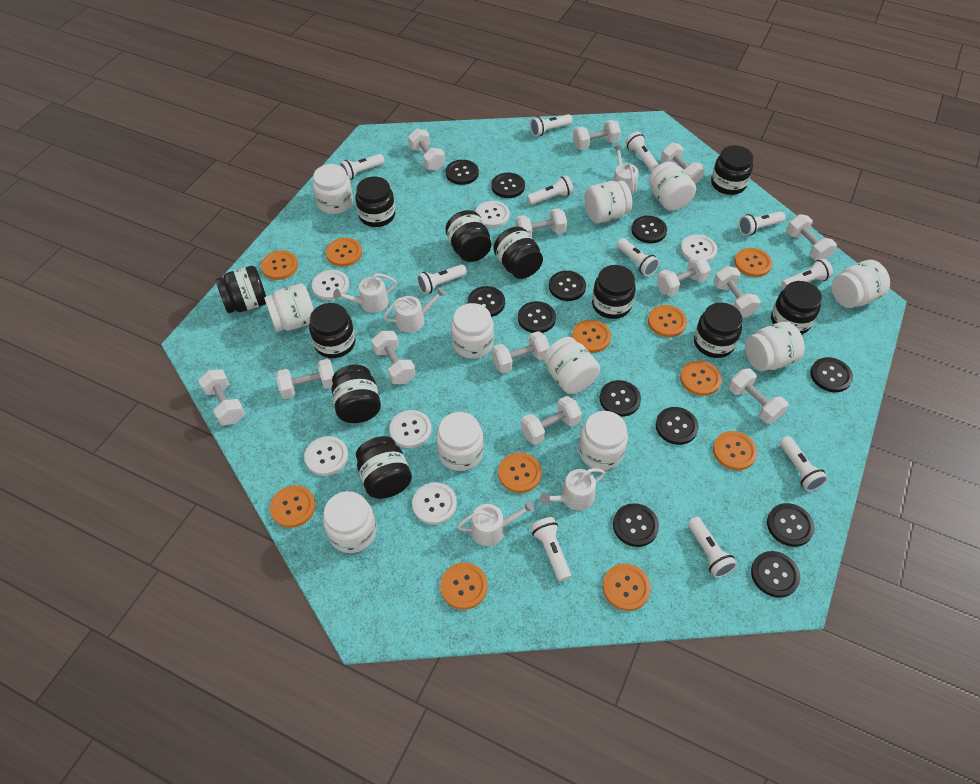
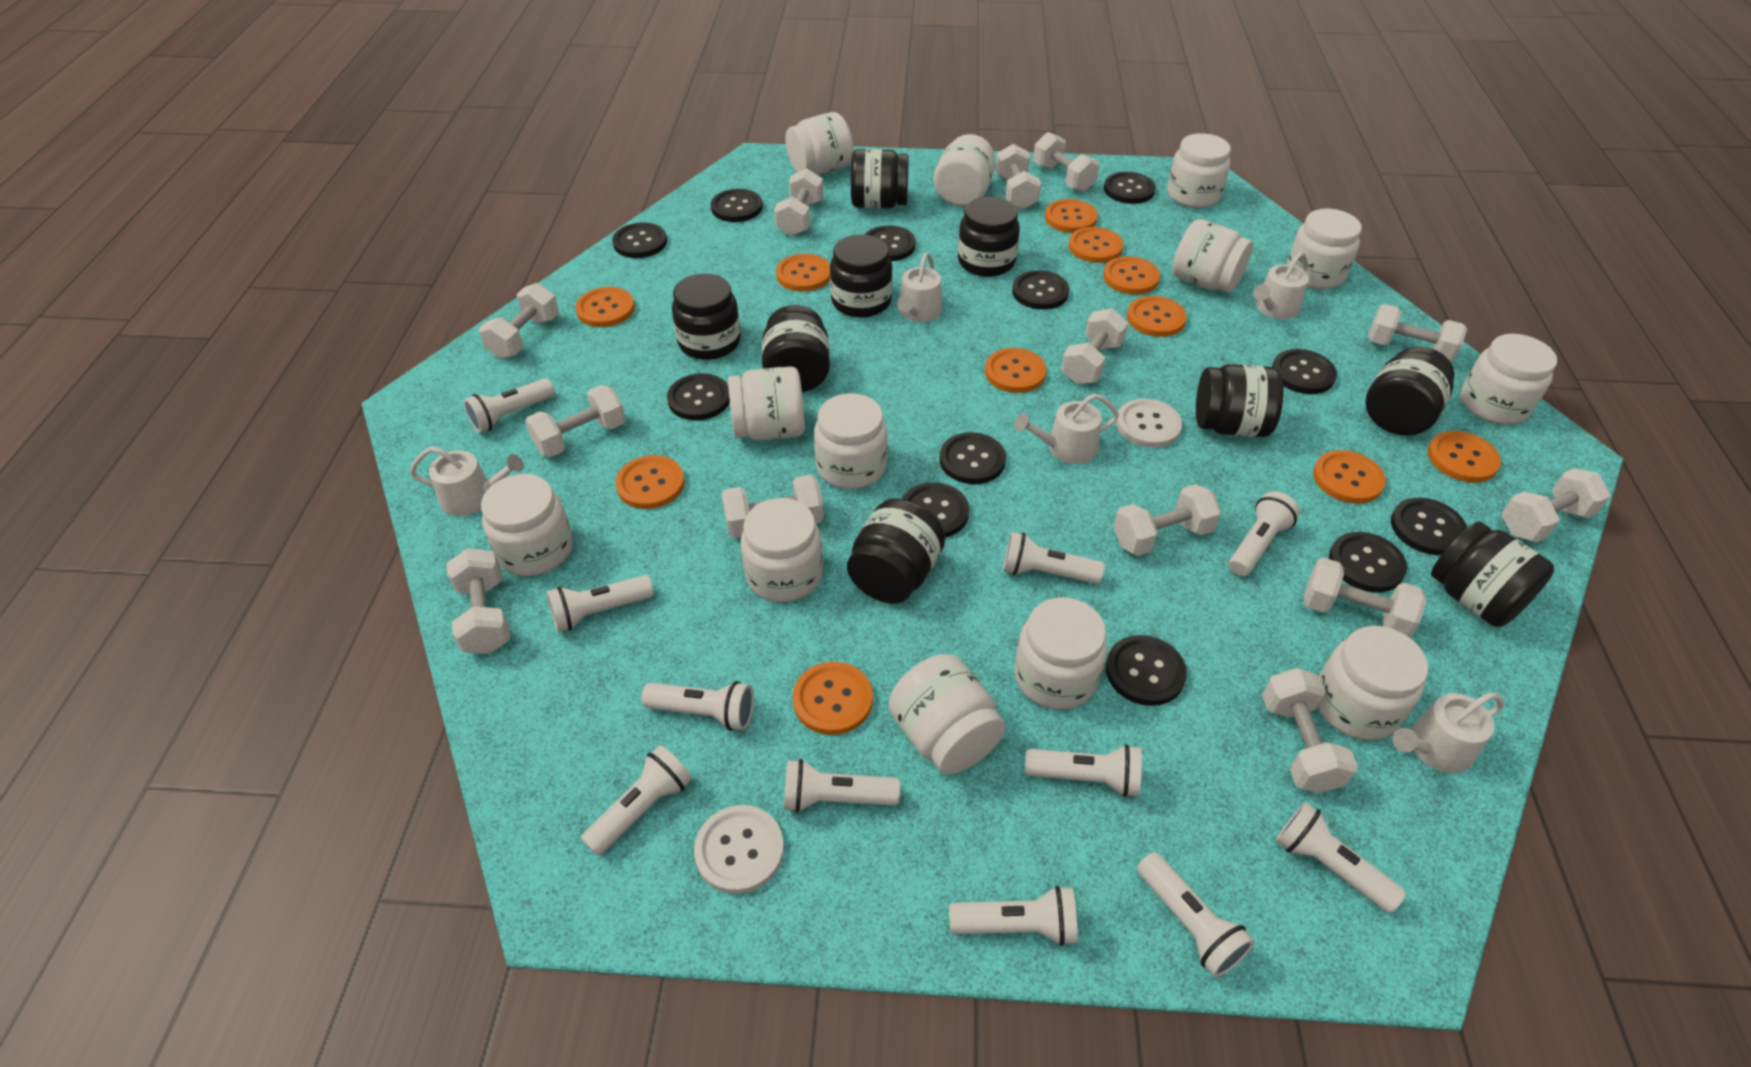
black jar: [216,266,266,313] [309,303,355,358] [331,365,381,423] [355,177,395,227] [356,436,412,499] [445,210,491,262] [493,227,543,279] [592,265,636,319] [694,303,743,358] [711,145,753,195] [771,281,822,335] = 11 -> [672,274,741,360] [762,305,830,392] [830,234,893,318] [847,499,945,604] [851,149,909,209] [958,197,1020,277] [1196,364,1283,437] [1365,346,1454,436] [1431,521,1554,627] = 9
white button: [304,436,348,476] [312,270,349,300] [389,410,432,448] [412,482,457,525] [475,201,510,228] [680,234,717,262] = 6 -> [694,805,784,894] [1116,399,1182,448] = 2
white jar: [264,283,314,332] [313,164,353,214] [323,491,377,553] [436,412,484,471] [451,303,494,359] [544,337,600,394] [579,411,628,470] [585,181,632,223] [649,162,696,211] [745,321,805,371] [832,260,890,308] = 11 -> [481,474,573,576] [728,366,805,441] [741,498,823,602] [785,112,854,175] [814,393,888,489] [889,654,1006,775] [934,134,995,207] [1014,598,1107,710] [1167,133,1231,208] [1172,219,1253,292] [1286,209,1362,290] [1317,626,1428,740] [1461,334,1557,425] = 13

